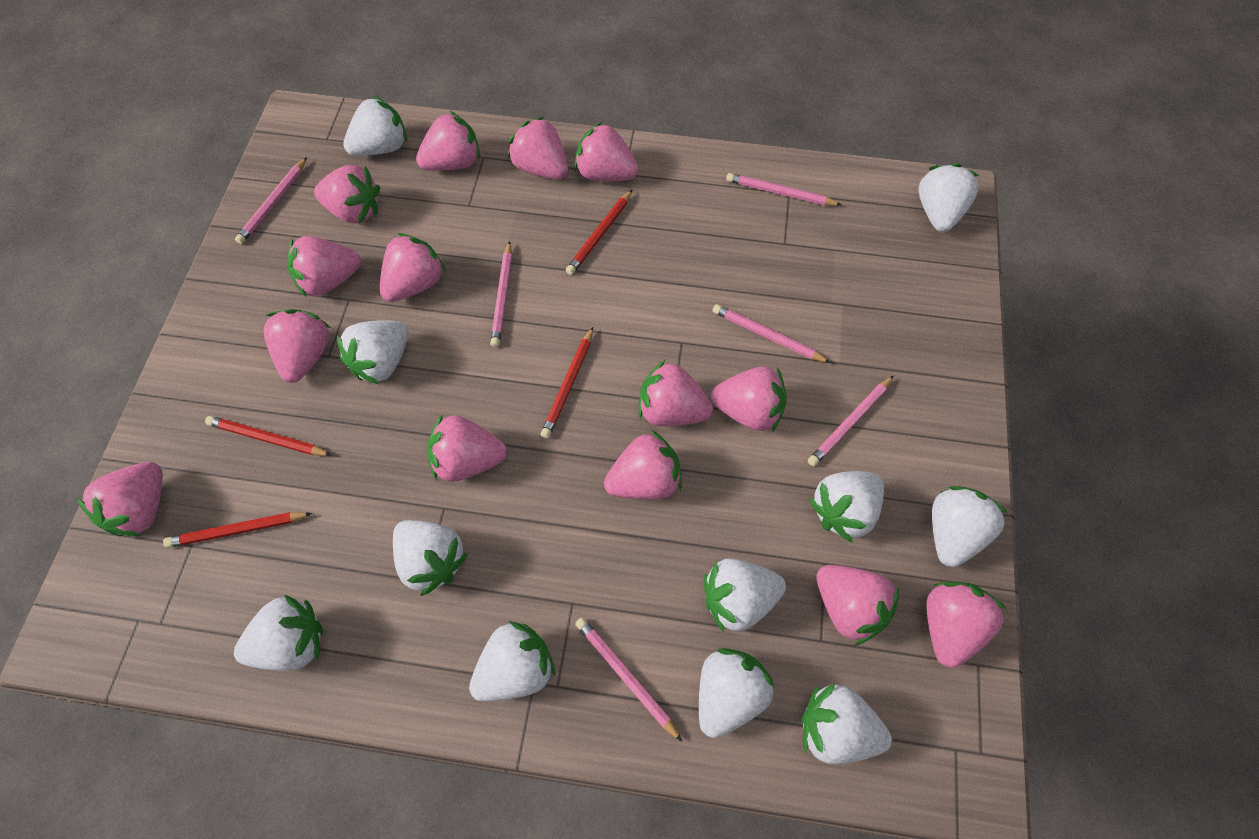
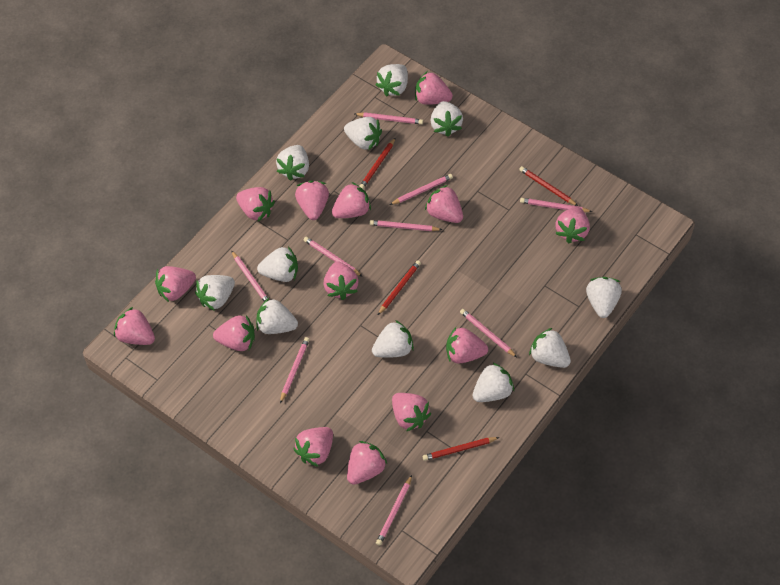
pink pencil: [235,157,307,244] [490,241,512,347] [575,617,682,742] [713,304,831,363] [726,173,842,206] [808,375,894,466] = 6 -> [231,251,269,302] [280,337,310,403] [304,237,363,277] [355,112,423,124] [369,220,442,231] [376,475,412,546] [390,174,453,205] [460,309,517,357] [520,198,593,212] = 9

